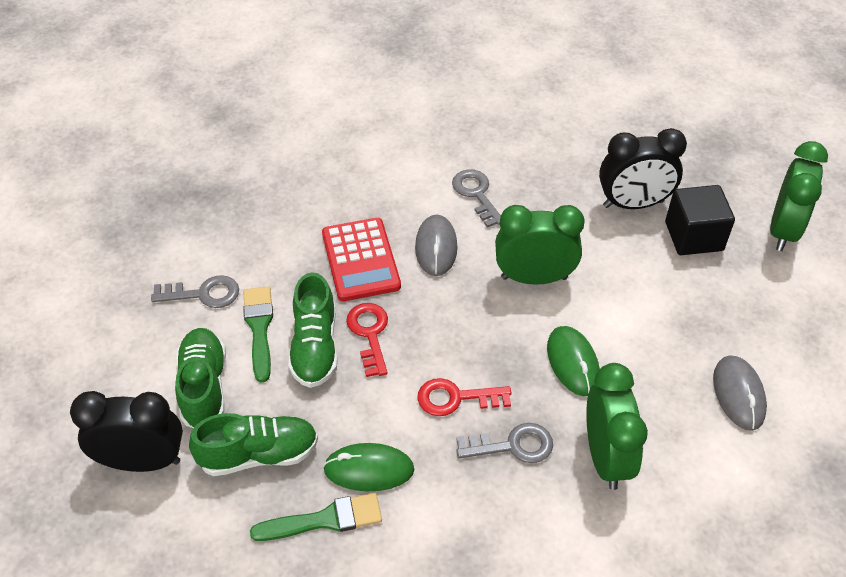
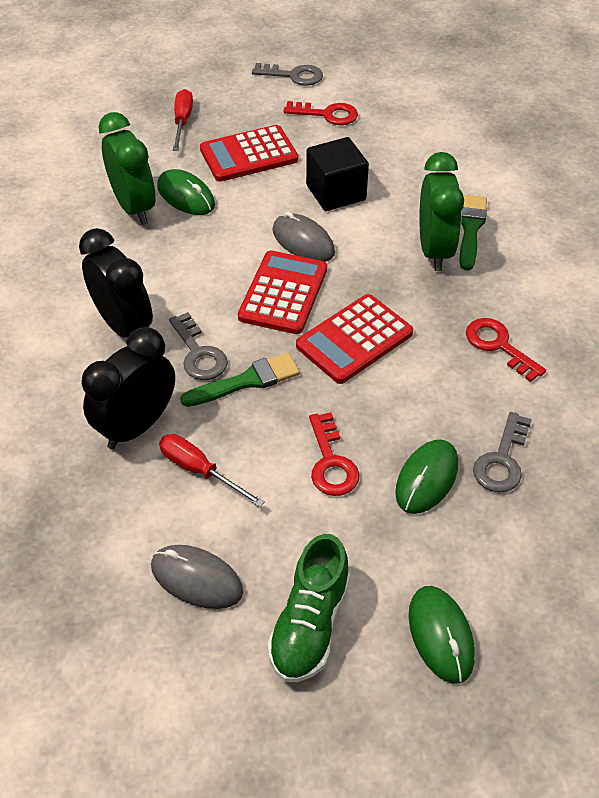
green clock: [495,205,585,285] [586,363,648,490] [770,141,828,251] = 3 -> [99,112,156,225] [419,152,464,271] = 2
green mouse: [323,443,415,491] [547,326,600,396] = 2 -> [157,169,215,215] [395,439,458,514] [409,586,475,684] = 3
green shoe: [175,328,226,428] [189,413,318,476] [288,272,338,388] = 3 -> [267,534,350,682] = 1
red calculator: [322,218,401,301] = 1 -> [200,125,298,182] [238,251,327,334] [296,294,413,384] = 3
red key: [346,303,388,377] [417,378,511,416] = 2 -> [284,101,358,125] [309,412,360,496] [466,318,546,382] = 3
red screwdriver: none = 0 -> [159,434,265,507] [173,89,193,151] = 2

